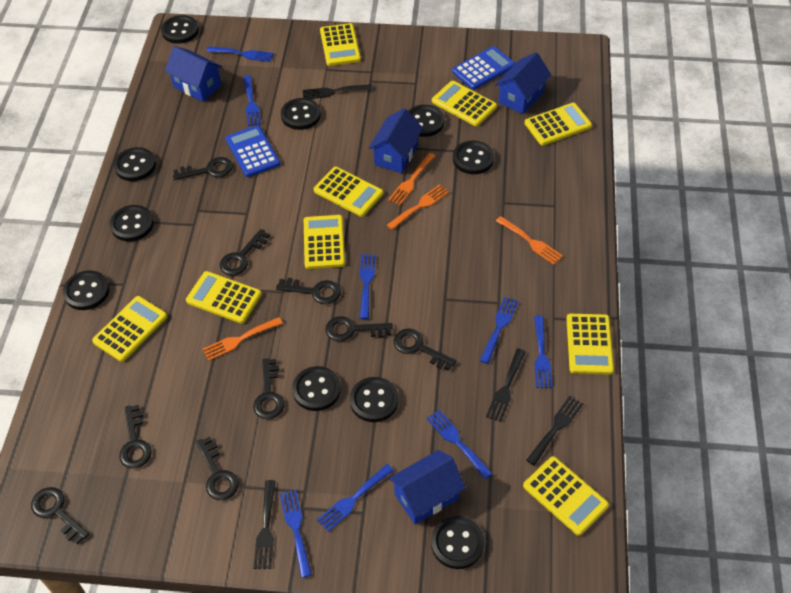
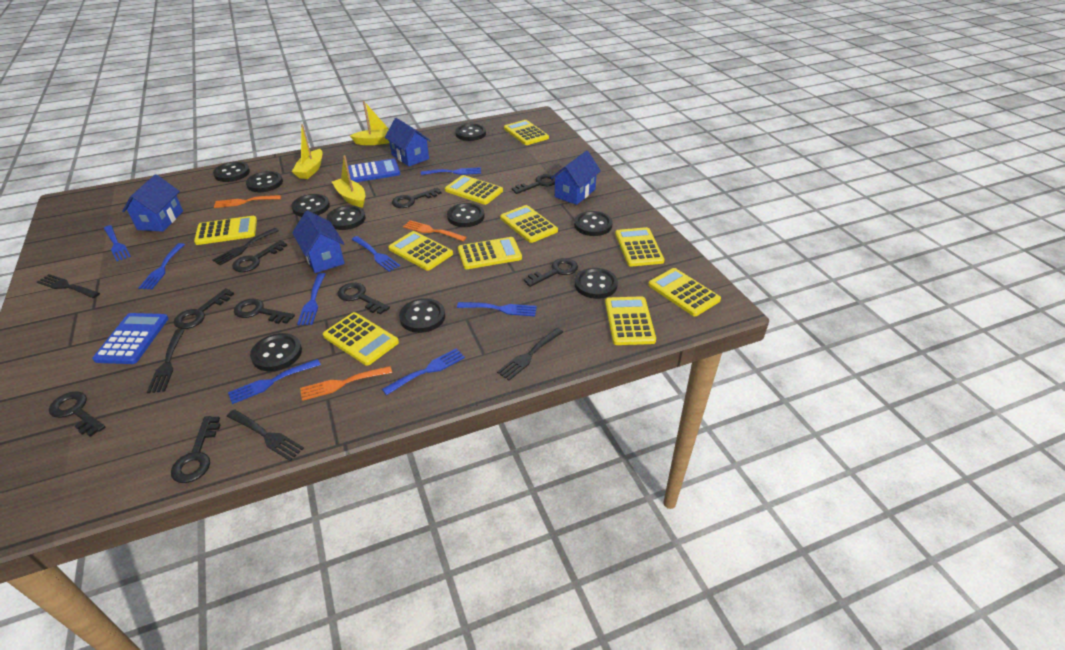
black fork: [253,480,276,569] [303,85,372,99] [486,348,526,422] [526,396,583,466] = 4 -> [37,274,100,298] [147,329,185,393] [212,228,279,265] [226,409,304,461] [497,328,563,380] = 5
orange fork: [202,317,283,361] [387,184,449,230] [388,153,436,205] [496,216,563,265] = 4 -> [214,195,281,208] [300,366,392,401] [403,220,466,241] = 3
yellow boat: none = 0 -> [292,124,322,179] [332,155,365,208] [350,101,389,145] = 3
yellow calculator: [92,296,168,362] [186,271,262,324] [304,215,345,269] [314,167,383,217] [320,23,361,66] [432,81,497,126] [523,456,609,536] [525,103,592,146] [566,314,614,375] = 9 -> [194,216,257,245] [323,312,399,366] [388,231,453,271] [445,175,503,205] [458,237,522,269] [500,205,558,243] [504,120,549,145] [605,296,656,345] [615,227,665,267] [648,268,721,316] = 10

